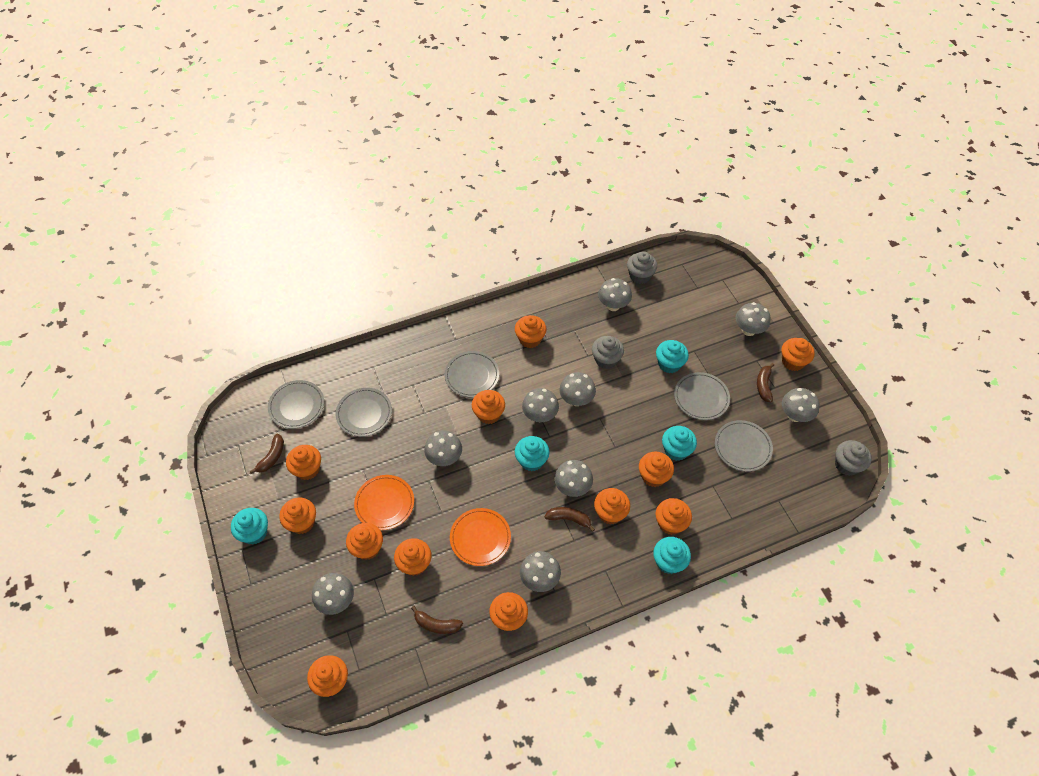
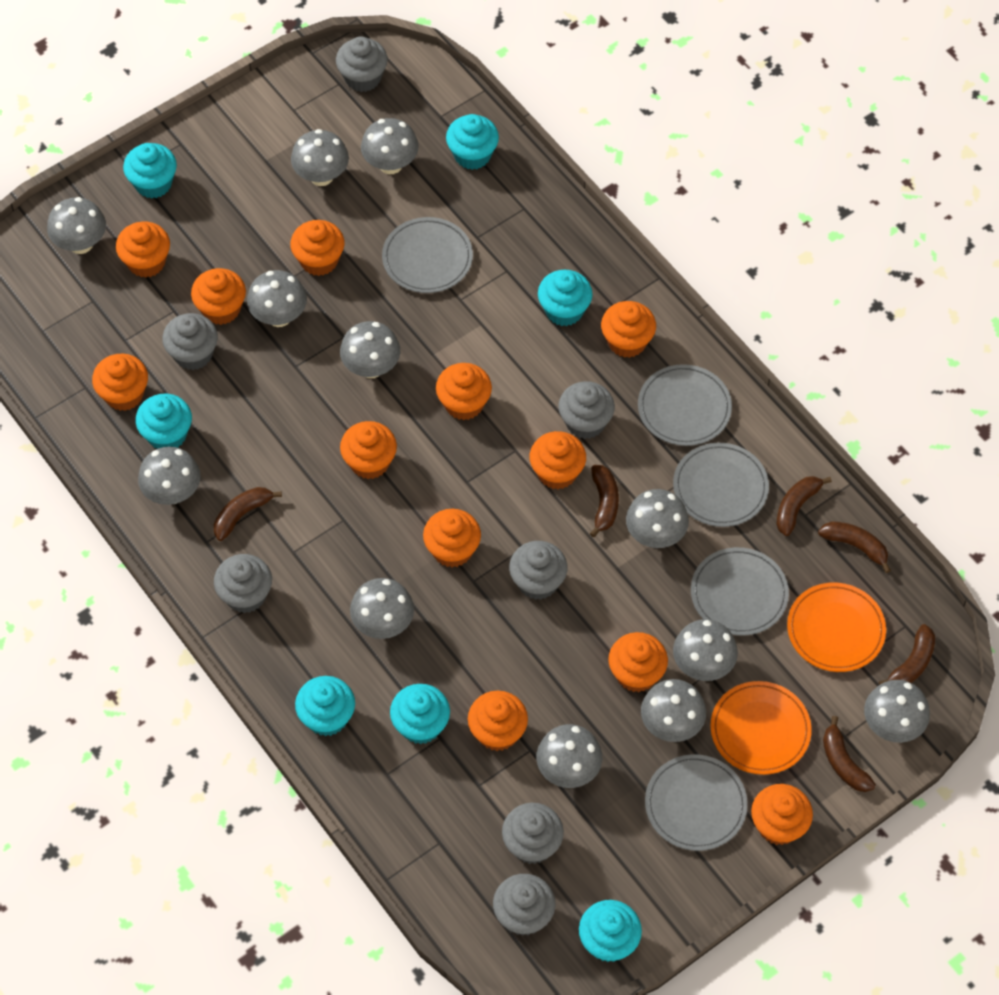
brown banana: [250,434,284,474] [411,606,463,634] [545,507,595,532] [757,363,774,402] = 4 -> [214,487,282,541] [590,465,619,537] [776,476,832,536] [818,521,891,573] [823,716,876,792] [879,624,935,685] = 6
grey cupcake: [592,336,624,369] [627,251,657,284] [835,440,872,476] = 3 -> [162,313,218,370] [214,554,272,613] [336,37,388,92] [493,874,555,936] [502,803,564,864] [509,541,567,600] [559,381,615,439] = 7
grey mushroom: [312,573,354,615] [424,430,462,466] [520,551,561,592] [522,388,559,422] [554,460,593,497] [559,372,596,406] [598,278,632,311] [735,302,771,336] [782,388,820,422] = 9 -> [47,197,106,254] [138,446,201,505] [247,270,307,327] [291,129,349,186] [340,321,400,378] [350,578,414,639] [361,118,419,174] [536,724,602,788] [626,489,689,548] [641,679,706,742] [673,619,738,681] [864,680,930,743] = 12
turquoise cupcake: [231,508,268,545] [515,436,549,471] [653,537,691,574] [656,340,689,373] [662,426,697,461] = 5 -> [123,143,177,199] [136,394,192,448] [295,676,355,736] [390,684,450,744] [446,114,499,170] [538,270,593,326] [579,900,642,962] = 7

